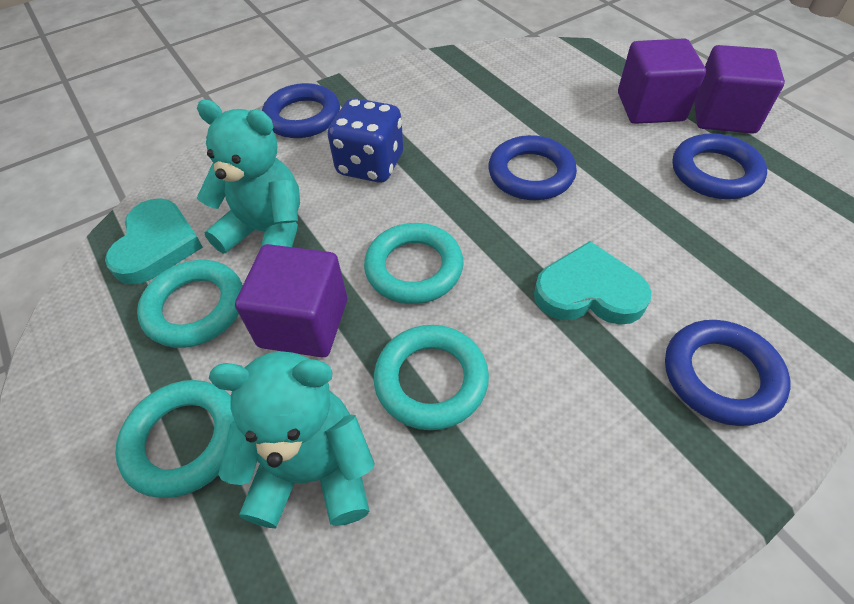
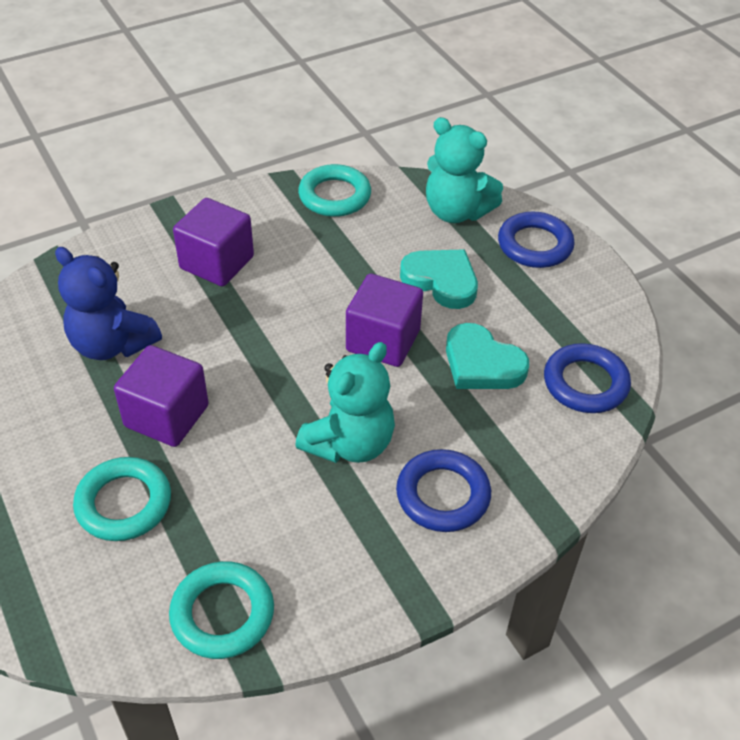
blue dice: [328,98,404,183] = 1 -> none = 0
blue ring: [262,83,340,138] [488,135,577,200] [665,320,790,426] [672,133,767,199] = 4 -> [396,449,491,532] [498,212,575,268] [544,343,631,413] = 3
blue teddy bear: none = 0 -> [55,247,162,360] = 1
turquoise ring: [115,380,234,498] [137,260,243,348] [364,223,464,304] [374,325,489,430] = 4 -> [73,457,171,541] [169,561,274,659] [298,164,371,217] = 3

